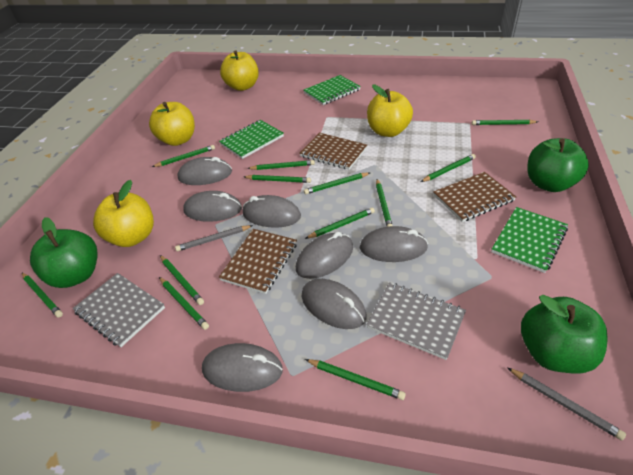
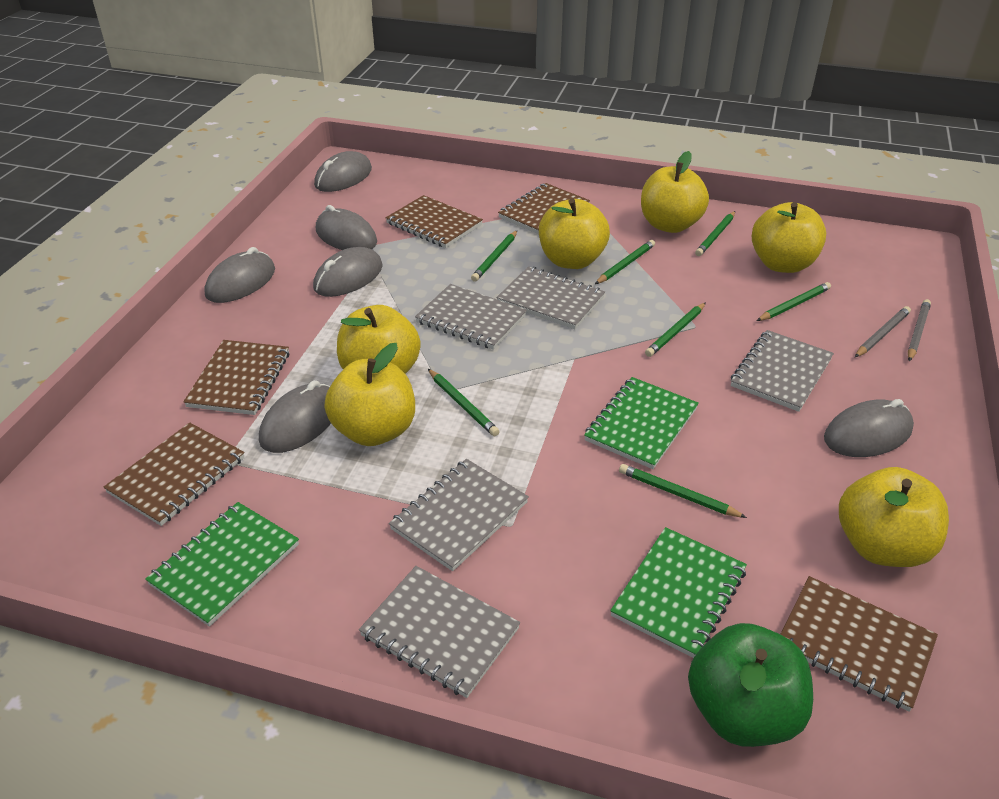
brown notebook: [219,229,297,294] [299,132,367,170] [433,172,516,222] = 3 -> [103,422,245,526] [183,340,289,415] [386,195,483,248] [498,183,590,234] [780,576,938,712] = 5
green apple: [30,217,97,288] [521,295,608,374] [527,138,589,192] = 3 -> [688,623,813,747] = 1
green pencil: [22,273,63,317] [152,145,215,167] [159,277,209,330] [160,255,204,305] [244,175,311,183] [247,160,315,170] [304,173,370,194] [305,207,375,239] [305,359,406,400] [376,179,392,227] [421,154,476,182] [472,120,538,125] = 12 -> [428,369,500,437] [471,231,517,281] [595,240,655,284] [619,464,747,518] [645,303,706,357] [695,211,735,256] [756,282,831,321] = 7
grey mouse: [177,157,232,185] [183,191,242,222] [202,343,283,392] [243,195,301,228] [296,232,353,279] [302,279,366,329] [360,226,428,262] = 7 -> [204,247,275,303] [259,380,331,453] [313,247,383,297] [314,151,372,192] [316,205,377,250] [824,399,914,457] = 6
grey notebook: [73,273,165,347] [366,282,466,360] = 2 -> [359,566,520,698] [389,459,529,571] [415,284,527,350] [497,266,605,329] [731,330,834,412] = 5
yellow apple: [93,180,154,247] [149,102,195,146] [220,50,259,91] [367,85,413,137] = 4 -> [325,343,415,446] [337,305,421,374] [539,199,610,269] [641,151,709,233] [752,202,826,273] [839,467,949,567] = 6

